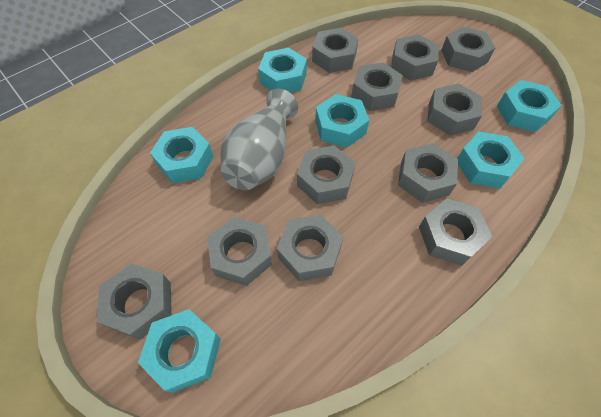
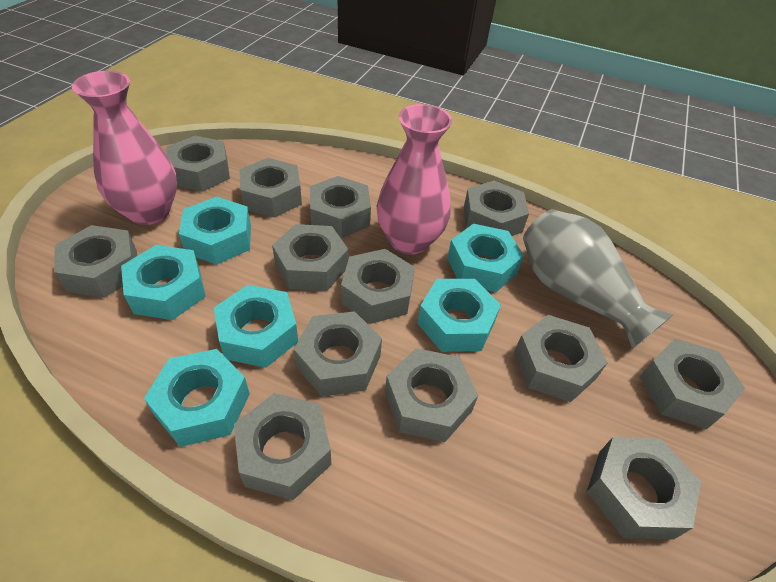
grey nut: [97,263,172,340] [207,216,272,286] [277,214,343,281] [297,146,356,204] [312,28,359,73] [351,62,403,111] [391,34,439,81] [398,143,458,203] [419,198,492,266] [427,83,482,136] [441,27,496,72] = 11 -> [54,225,137,298] [166,136,230,192] [234,393,331,500] [239,158,302,218] [272,224,348,291] [294,311,382,397] [310,176,371,238] [341,249,415,324] [385,348,478,442] [464,181,529,236] [514,315,608,402] [587,437,701,540] [640,339,745,429] = 13
pink vase: none = 0 -> [72,71,177,225] [377,104,452,254] = 2

